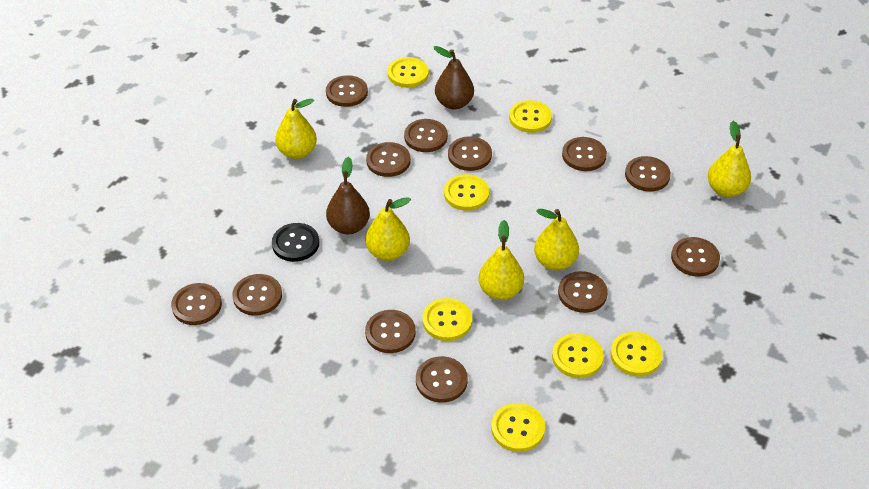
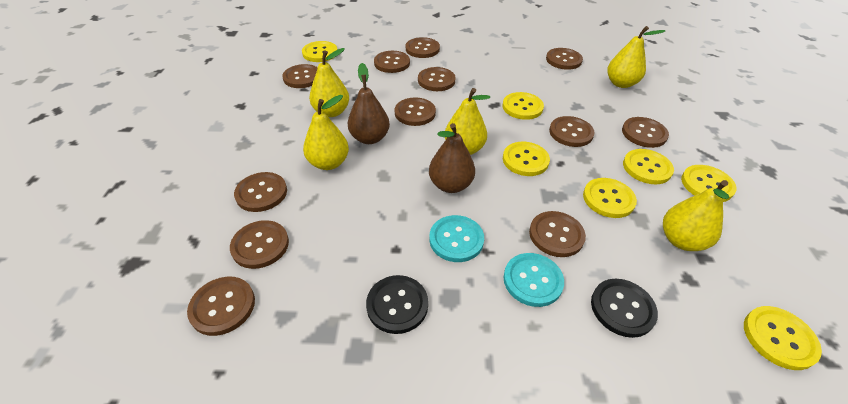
black button: [272,223,319,262] = 1 -> [366,275,428,334] [591,279,658,338] = 2
turquoise button: none = 0 -> [429,215,484,262] [503,253,564,307] = 2

